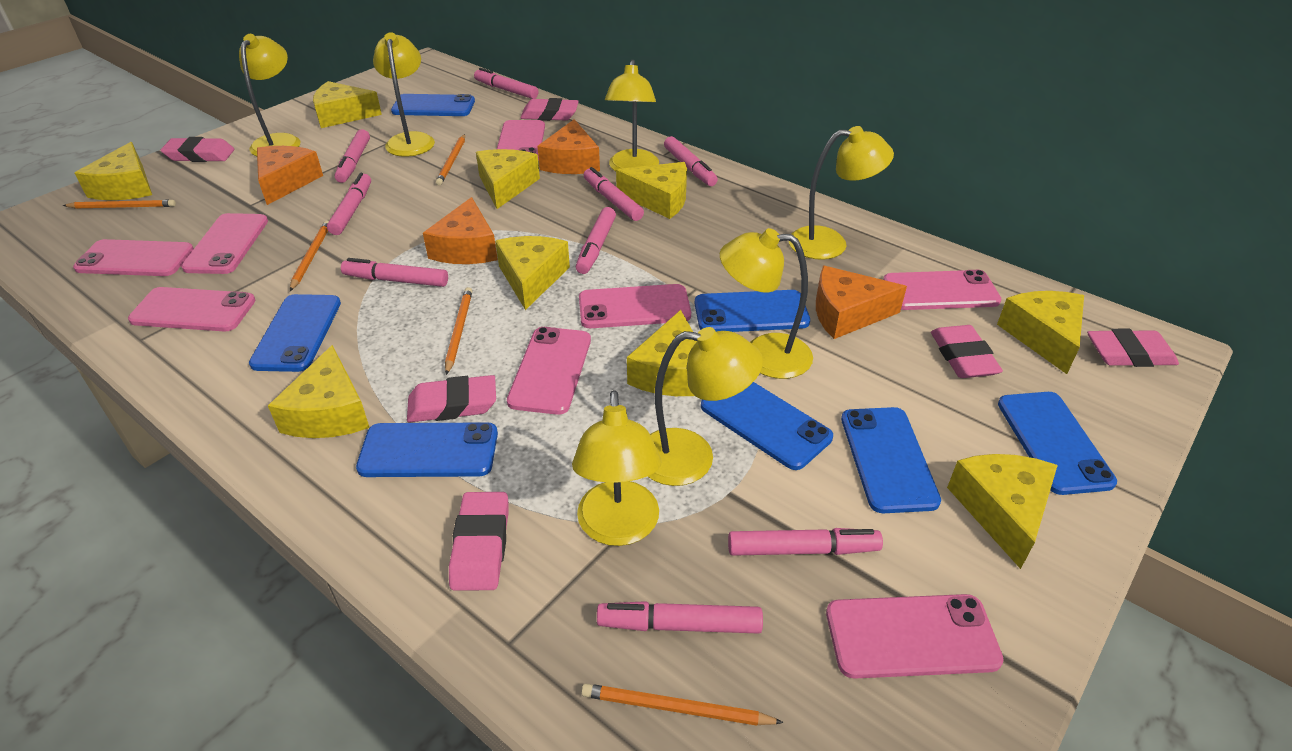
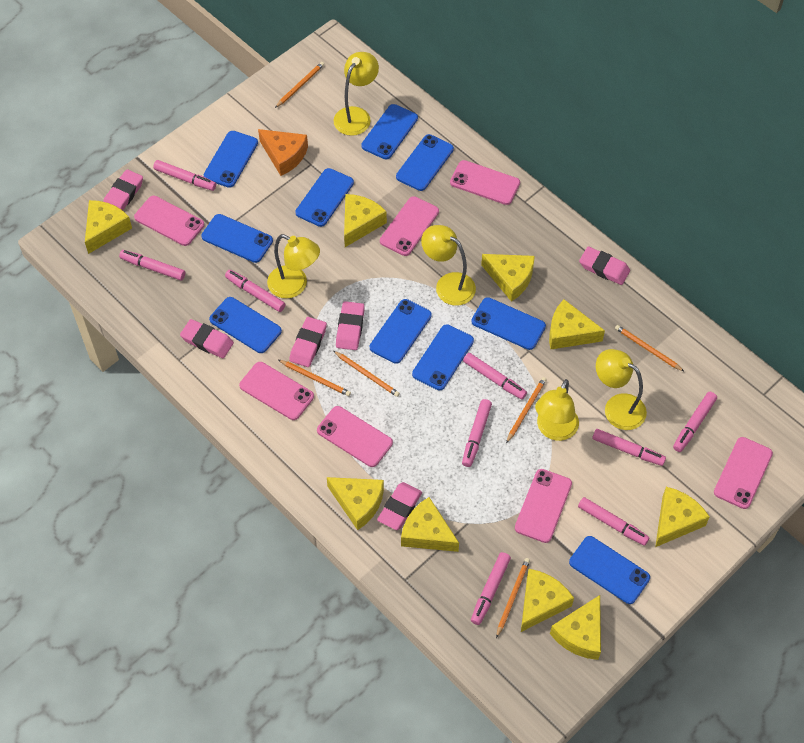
blue phone: [249,294,341,372] [356,422,498,477] [391,94,475,116] [695,290,810,332] [701,382,833,470] [841,407,941,513] [998,392,1117,495] = 7 -> [201,214,273,263] [204,131,258,188] [209,297,282,353] [295,168,354,227] [361,104,418,160] [370,299,432,364] [396,134,454,191] [412,324,474,390] [471,297,546,350] [569,536,650,604] = 10
orange cheese: [257,146,323,205] [423,197,498,264] [537,119,600,174] [816,266,907,339] = 4 -> [258,129,308,176] = 1
orange pencil: [63,200,176,209] [290,221,329,291] [436,134,465,185] [445,287,472,375] [581,683,784,726] = 5 -> [275,62,324,108] [279,360,351,396] [334,351,400,397] [496,558,530,638] [506,377,547,443] [615,325,684,371] = 6
pink phone: [73,239,194,276] [128,287,256,331] [181,213,268,274] [497,120,545,160] [507,327,591,415] [579,284,691,328] [826,594,1004,679] [883,270,1002,310] = 8 -> [134,196,204,246] [239,362,314,420] [317,406,393,467] [380,196,439,256] [450,160,520,205] [515,469,572,543] [714,437,773,509] = 7
yellow lamp: [239,34,300,156] [373,32,435,157] [572,390,662,546] [605,60,659,171] [647,327,763,486] [720,228,813,379] [789,126,894,260] = 7 -> [267,234,320,298] [333,52,379,136] [421,225,476,306] [535,379,579,441] [596,349,647,430] = 5

